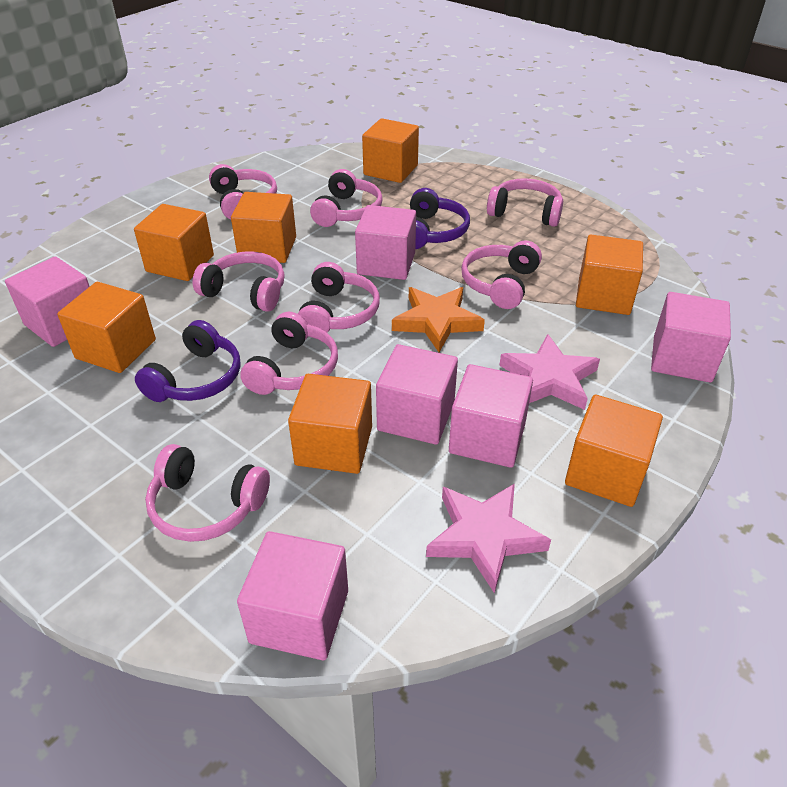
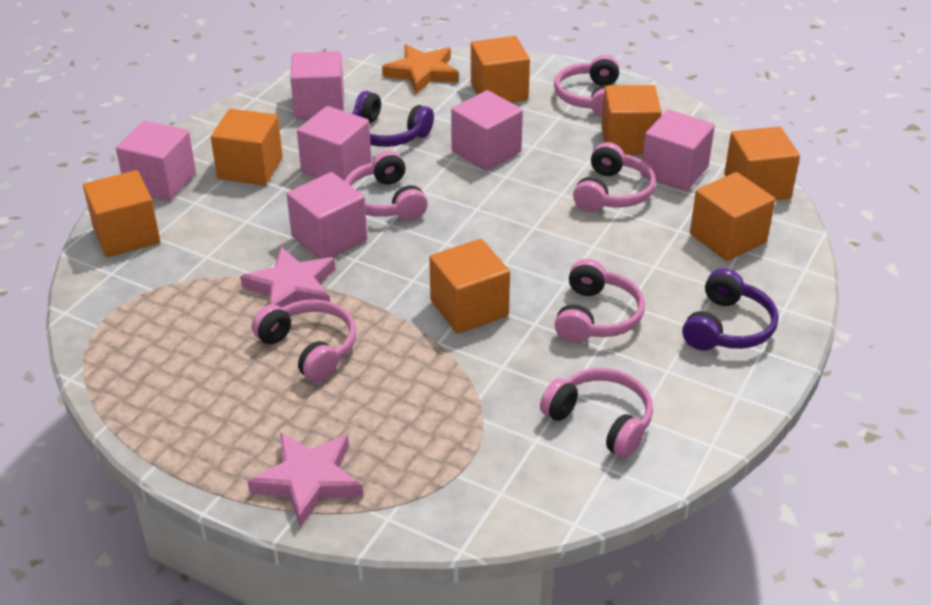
pink headphones: [145,444,270,542] [193,251,285,312] [209,164,277,219] [240,312,338,395] [298,262,380,333] [310,169,383,227] [461,240,542,309] [487,178,563,227] = 8 -> [252,299,356,382] [345,150,428,221] [540,368,653,458] [554,55,619,117] [554,259,645,343] [573,142,656,212] = 6

